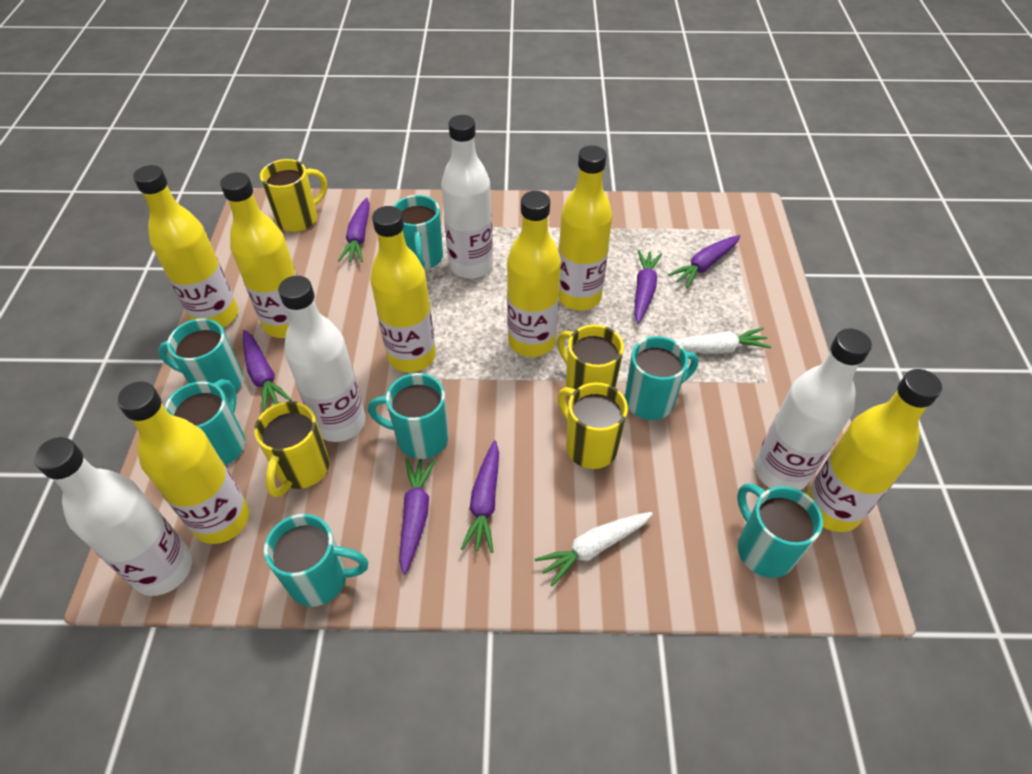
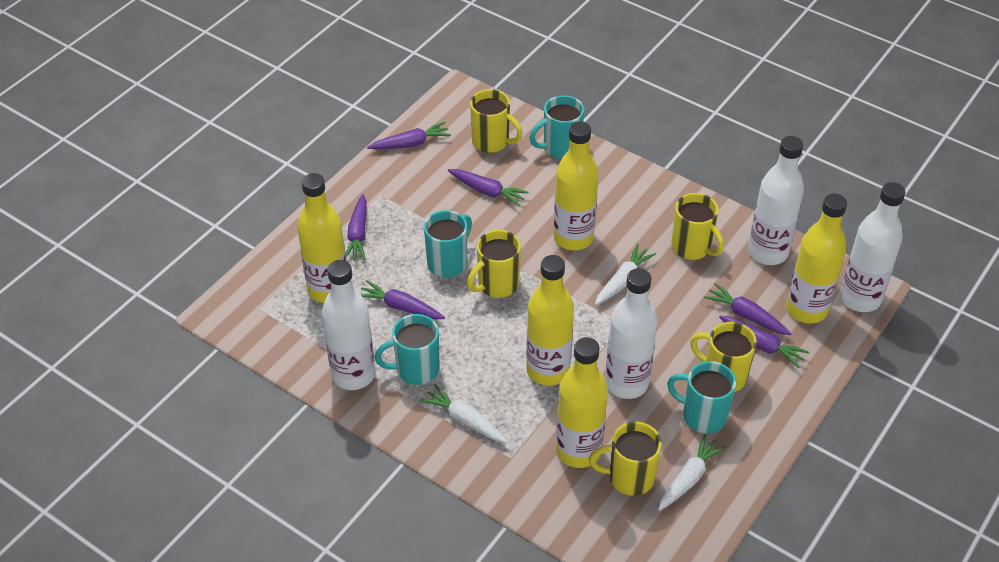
turquoise mug: [158,318,243,398] [165,379,245,465] [264,514,368,607] [368,373,449,459] [394,195,443,270] [625,336,698,420] [737,483,823,578] = 7 -> [374,314,439,385] [424,210,472,278] [529,95,584,159] [667,361,736,433] = 4
white carrot: [535,512,653,587] [674,328,771,354] = 2 -> [420,384,508,443] [595,244,656,305] [658,434,726,511] = 3
yellow bottle: [117,381,250,544] [133,165,238,328] [220,172,297,338] [370,206,436,372] [507,191,561,357] [558,145,612,310] [806,369,942,532] = 7 -> [297,173,347,303] [526,255,574,386] [554,121,599,251] [556,337,608,468] [786,193,847,324] = 5
yellow mug: [254,401,330,497] [260,159,327,232] [557,325,624,398] [558,382,628,469] = 4 -> [467,230,521,298] [470,89,523,153] [589,421,662,496] [671,193,724,260] [690,322,757,392] = 5

